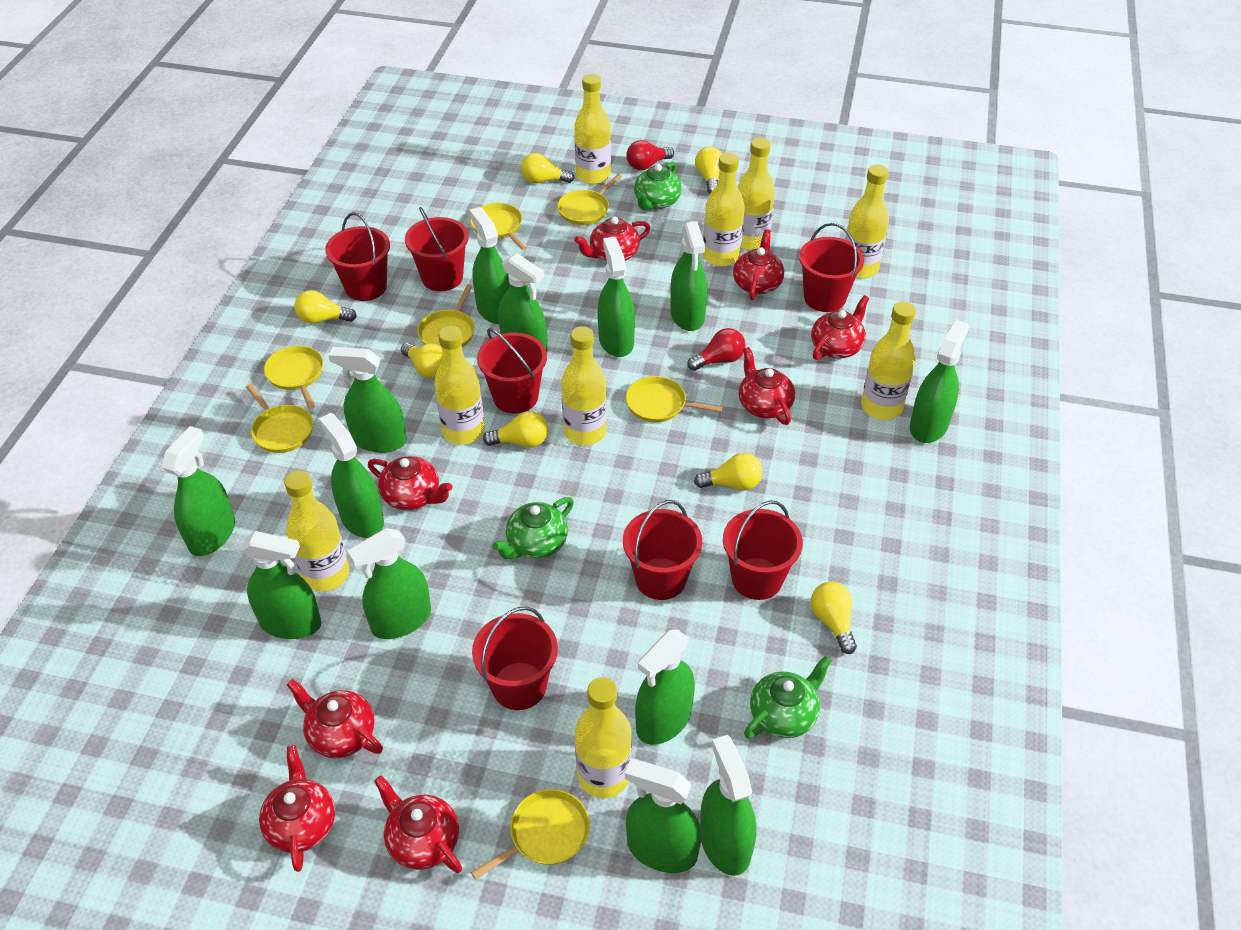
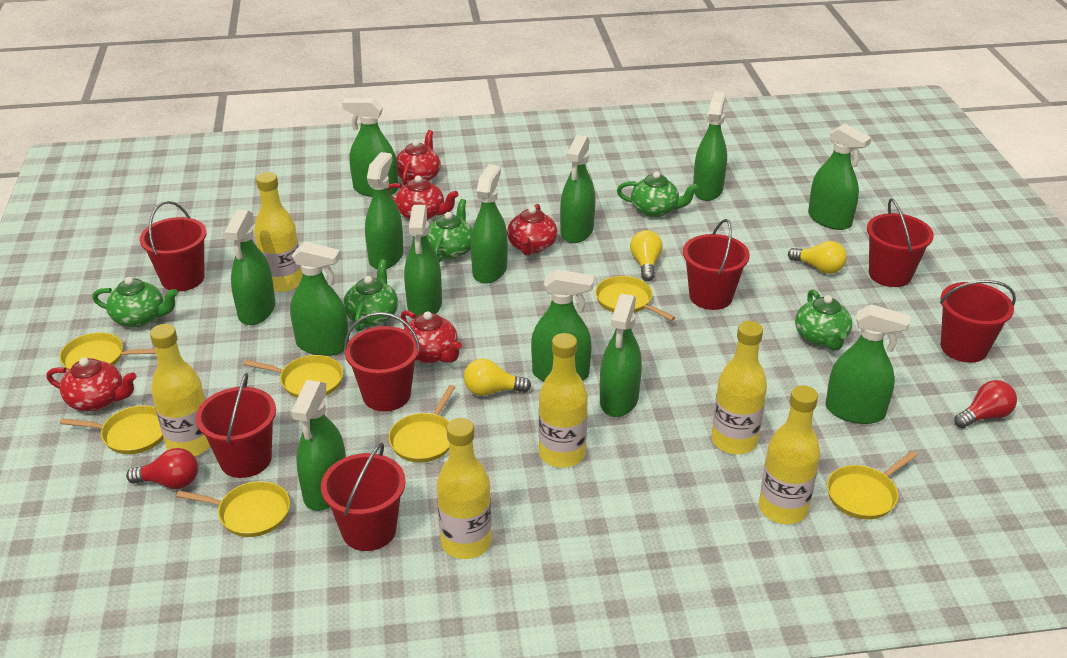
green teapot: [492,497,574,559] [634,162,682,210] [744,656,832,738] = 3 -> [92,277,178,327] [343,259,398,331] [427,199,473,262] [617,172,699,217] [795,289,852,351] = 5
red teapot: [259,745,335,872] [287,679,383,758] [368,456,453,510] [374,776,462,873] [574,217,650,262] [733,229,784,300] [739,347,795,425] [811,295,869,360] = 8 -> [46,357,137,411] [387,175,459,220] [396,130,441,185] [401,310,462,363] [507,204,557,256] = 5
yellow bottle: [284,470,349,591] [434,326,485,445] [561,326,607,445] [574,74,611,184] [575,677,632,798] [703,153,745,266] [737,137,775,251] [845,164,889,279] [861,302,916,420] = 9 -> [150,324,210,456] [254,172,302,292] [437,418,492,559] [538,333,588,468] [712,321,767,454] [759,385,820,524] = 6
yellow light bulb: [294,290,357,324] [401,343,443,378] [483,411,548,448] [521,153,575,183] [694,453,763,491] [695,147,722,194] [811,582,857,654] = 7 -> [464,358,531,396] [630,230,663,281] [788,241,847,274] = 3

